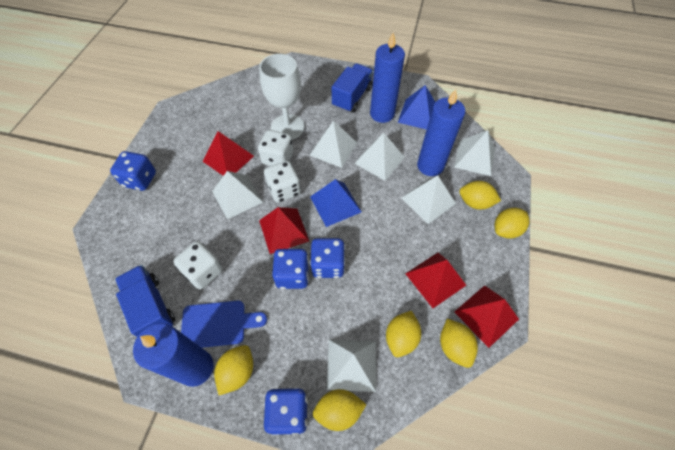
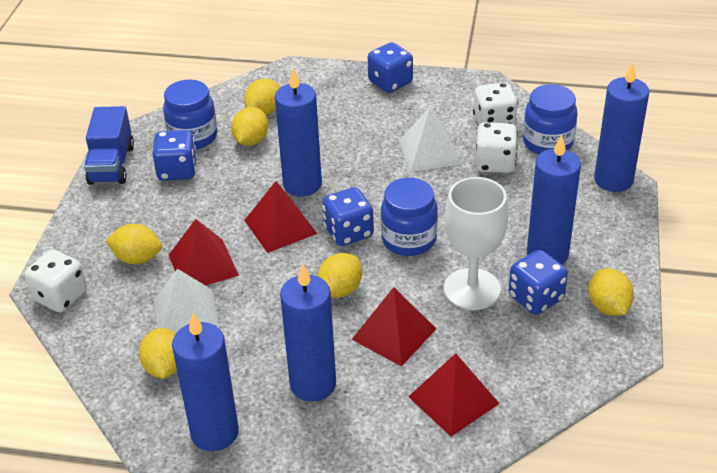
blue candle: [133,323,214,387] [370,32,405,123] [417,89,465,176] = 3 -> [172,313,239,451] [275,68,322,196] [280,264,336,402] [527,134,581,265] [594,62,649,192] = 5
blue cutting board: [181,301,267,348] = 1 -> none = 0
blue jar: none = 0 -> [163,80,217,150] [381,178,438,256] [523,84,578,154] = 3
blue pyramid: [310,179,361,227] [398,85,435,130] = 2 -> none = 0
blue truck: [115,265,175,337] [332,64,373,113] = 2 -> [84,106,134,185] = 1
white pyramid: [212,171,263,219] [309,121,357,168] [326,340,376,392] [354,133,404,181] [401,175,456,224] [454,130,495,176] = 6 -> [154,269,220,333] [399,107,461,172] = 2

